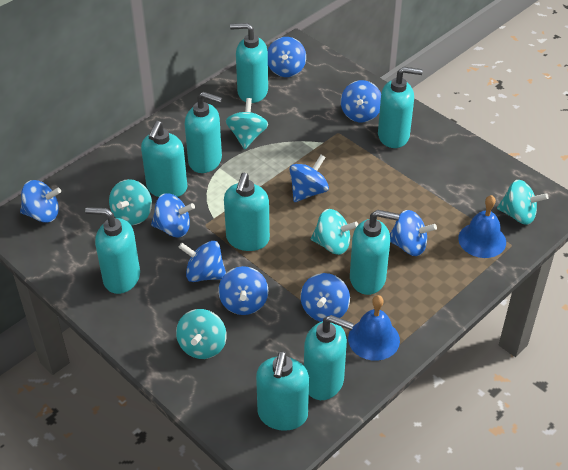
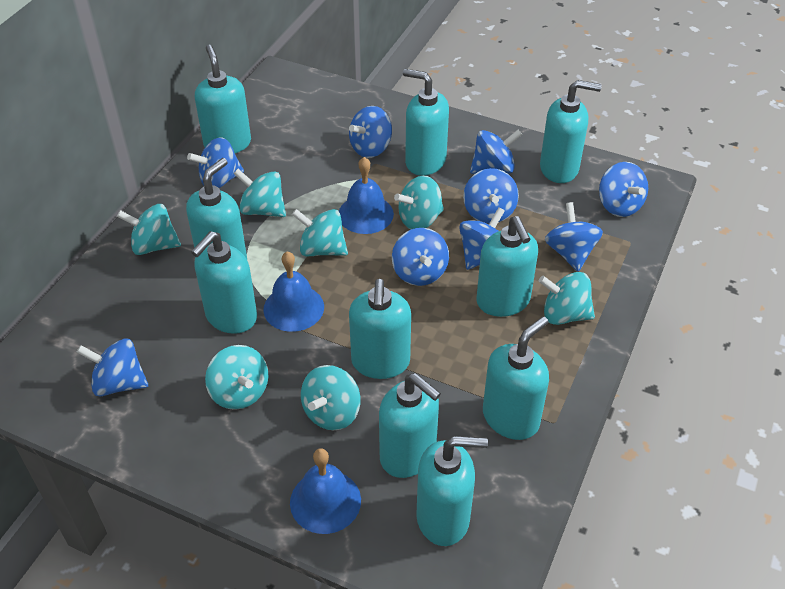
blue bell: [348,295,400,361] [458,195,506,258] = 2 -> [263,251,324,332] [290,448,361,534] [339,157,394,234] = 3
turquoise soap dispenser: [85,207,140,294] [141,121,187,197] [185,92,222,173] [224,173,270,251] [230,23,268,103] [256,351,309,431] [304,315,354,400] [350,210,399,295] [378,67,423,148] = 9 -> [186,158,247,259] [191,231,257,334] [195,44,251,153] [349,279,411,379] [379,373,441,478] [403,69,449,176] [416,436,488,546] [476,216,538,317] [483,316,549,440] [540,80,602,183] = 10
turquoise spinning top: [109,179,152,225] [176,309,227,359] [226,98,268,149] [311,209,358,255] [497,180,548,225] = 5 -> [117,204,181,255] [205,345,268,410] [233,169,286,217] [292,209,348,256] [301,365,361,431] [394,176,444,229] [539,272,595,325] = 7

